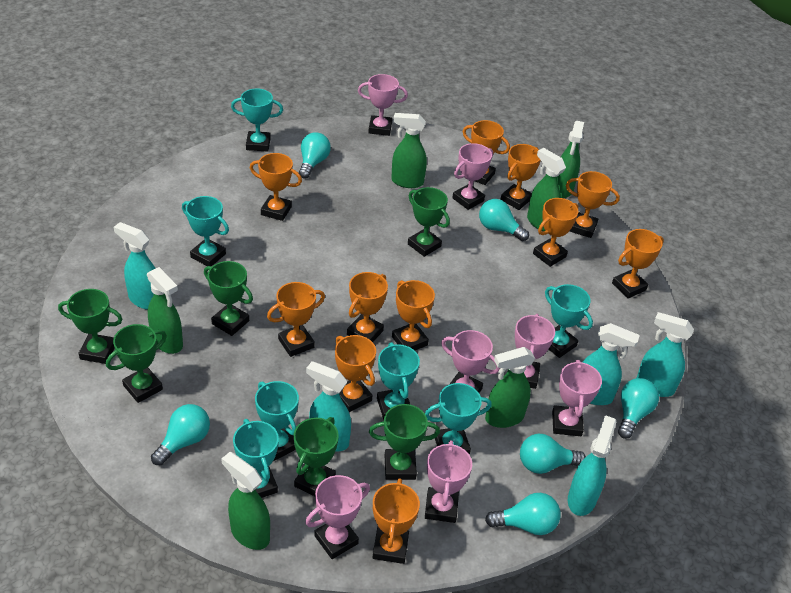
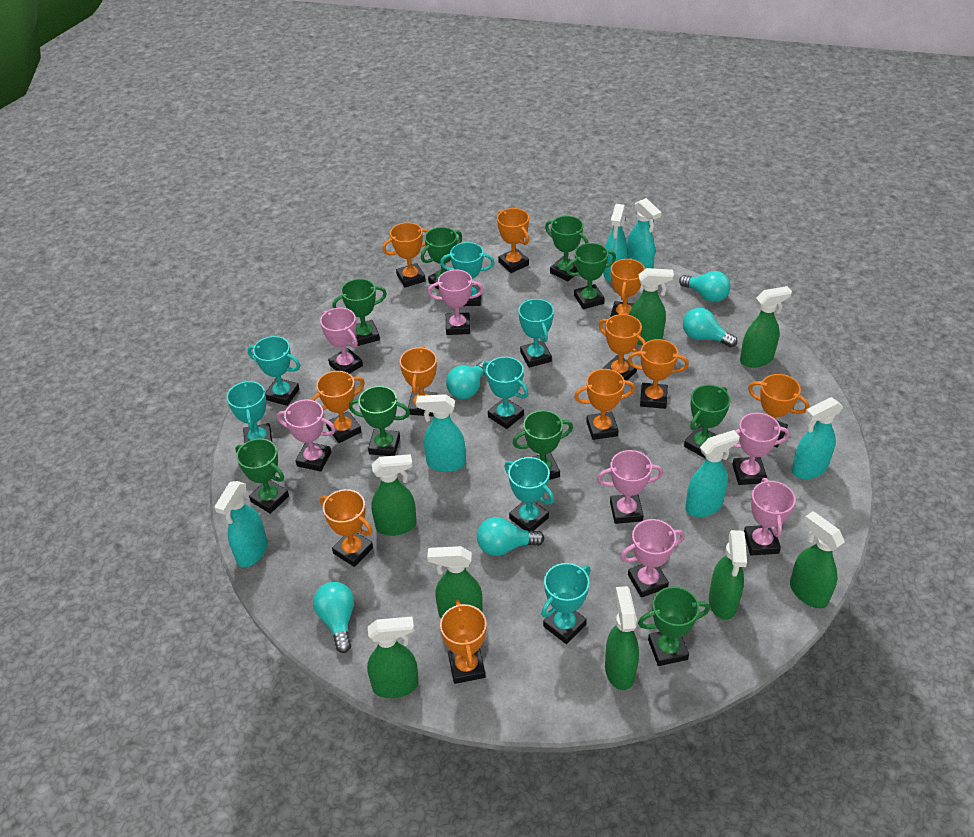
green spray bottle: [147,267,183,354] [221,452,270,550] [391,113,427,188] [485,347,535,428] [527,148,566,231] [558,121,584,198] = 6 -> [367,617,419,698] [371,454,417,536] [427,546,483,618] [605,586,639,690] [629,268,674,345] [709,530,747,620] [740,286,792,368] [790,511,845,608] = 8
green trophy: [58,289,123,364] [106,324,167,403] [204,261,253,336] [294,417,339,496] [369,404,440,480] [408,187,450,257] = 6 -> [235,438,289,514] [332,279,387,346] [349,386,410,456] [421,227,462,290] [513,410,573,480] [545,216,589,281] [566,243,616,309] [638,586,710,666] [684,385,731,459] = 9
turquoise light bulb: [151,404,210,465] [299,132,331,179] [479,199,529,241] [485,493,561,535] [520,434,586,474] [618,378,659,439] = 6 -> [313,582,354,653] [446,361,487,399] [477,517,544,556] [679,271,731,302] [683,308,737,347] = 5
turquoise spray bottle: [114,222,155,310] [306,361,351,452] [568,415,616,516] [582,323,640,405] [637,312,694,397] = 5 -> [214,481,268,567] [416,394,466,472] [603,204,627,282] [627,198,662,269] [685,430,740,517] [792,397,843,479] = 6

